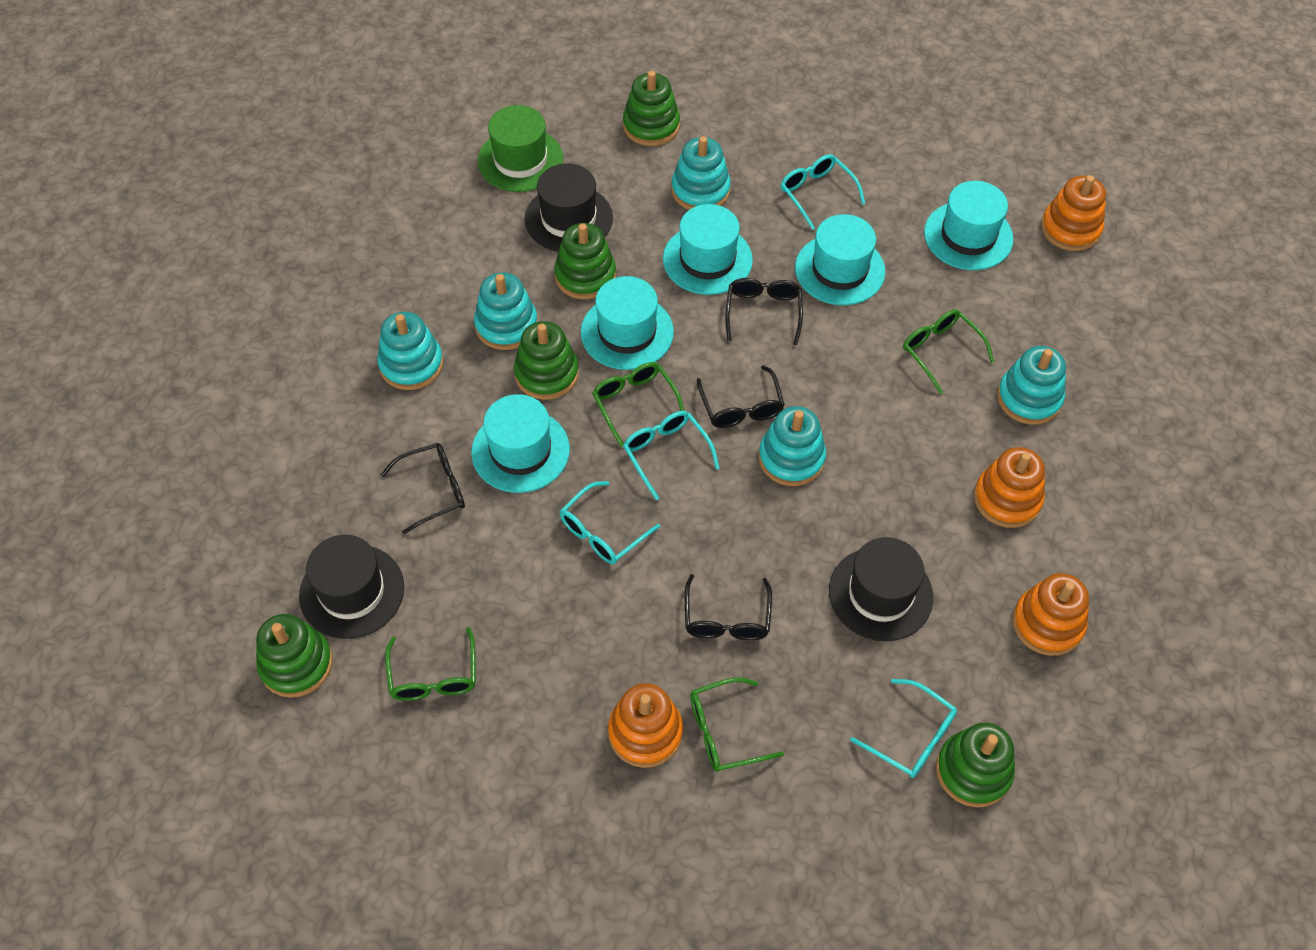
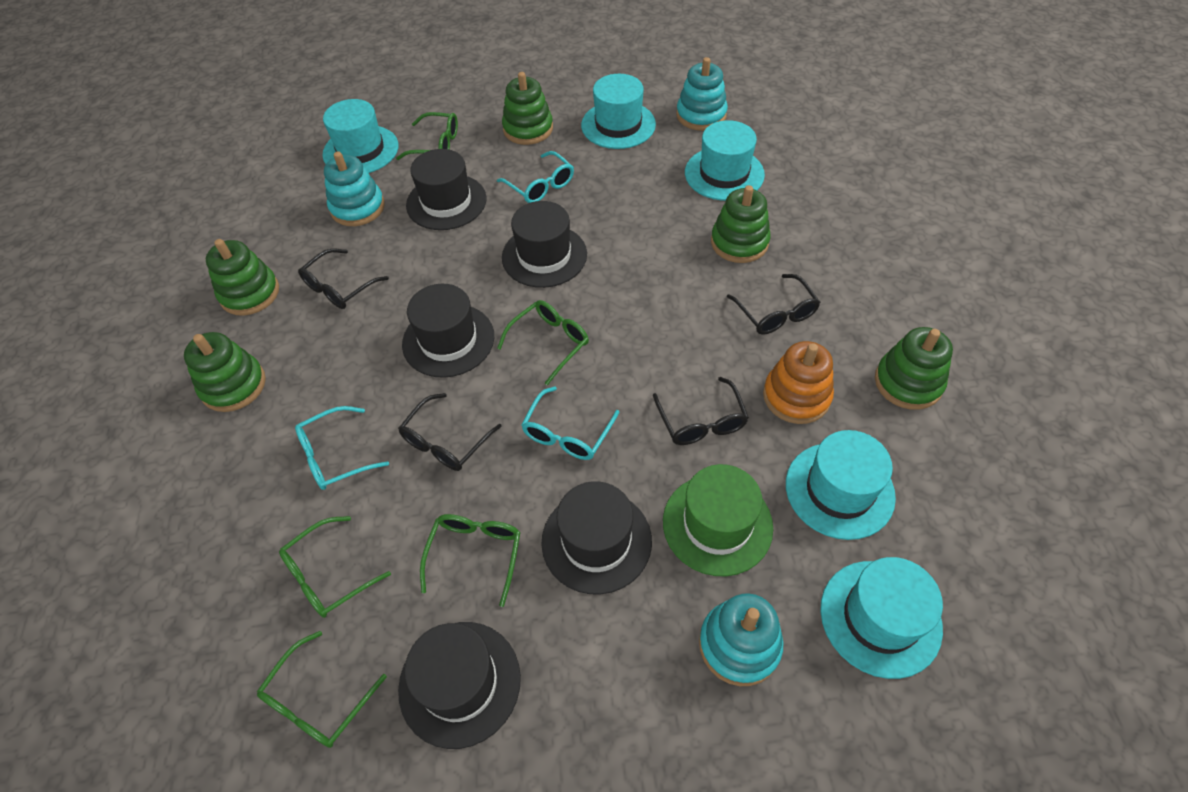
black hat: [299,535,404,639] [525,163,613,252] [829,537,933,641] = 3 -> [398,622,521,749] [402,284,494,378] [406,149,486,230] [502,201,587,288] [541,481,652,594] = 5
green glasses: [385,627,476,701] [592,362,684,447] [690,678,784,772] [903,309,994,394] = 4 -> [257,631,387,748] [279,516,391,618] [396,112,458,160] [420,514,521,607] [497,300,589,385] = 5
orange stacking toy: [608,683,683,768] [974,447,1045,528] [1012,573,1089,656] [1041,175,1106,251] = 4 -> [763,341,834,424] = 1
turquoise glasses: [560,481,660,564] [623,411,720,500] [780,154,865,230] [850,679,957,778] = 4 -> [295,406,389,490] [497,151,574,203] [521,386,619,460] = 3
turquoise stacking toy: [377,312,443,390] [474,273,538,350] [671,136,731,210] [759,406,826,486] [997,346,1066,425] = 5 -> [324,151,385,226] [676,57,728,131] [699,593,784,686] = 3

